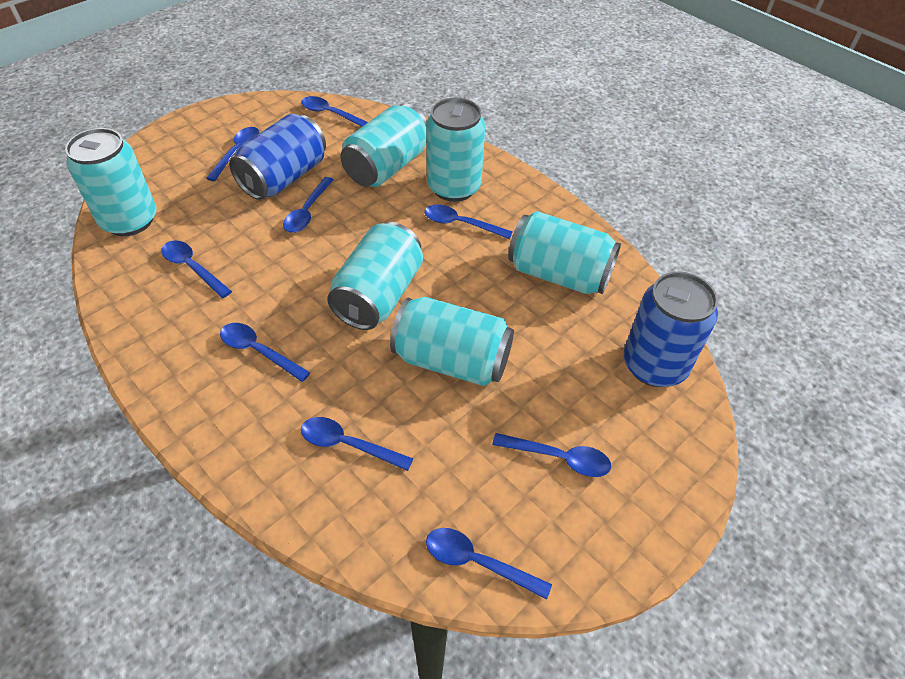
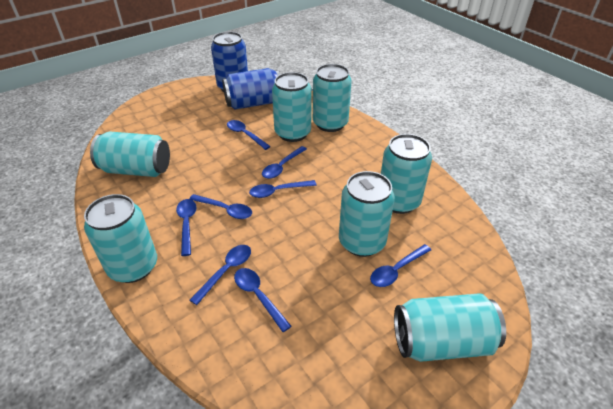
blue spoon: [162,241,232,298] [206,127,260,181] [220,323,310,382] [283,177,334,233] [301,96,368,127] [301,417,413,471] [424,205,513,239] [426,528,552,600] [492,433,611,477] = 9 -> [176,199,196,256] [189,194,252,219] [190,245,251,305] [227,120,271,150] [234,268,291,332] [249,180,317,198] [262,146,307,179] [370,244,431,287] = 8
turquoise can: [65,128,156,236] [327,222,423,330] [340,104,427,187] [390,297,514,386] [426,98,485,202] [508,211,621,294] = 6 -> [84,194,157,283] [90,131,170,177] [272,72,312,142] [313,64,352,132] [339,171,395,257] [381,134,432,214] [394,293,506,362] = 7

